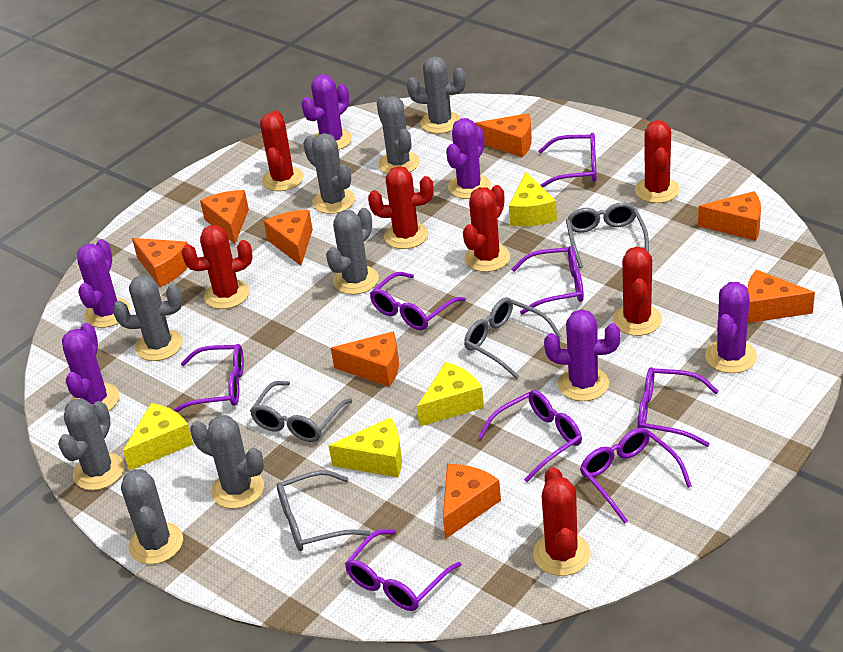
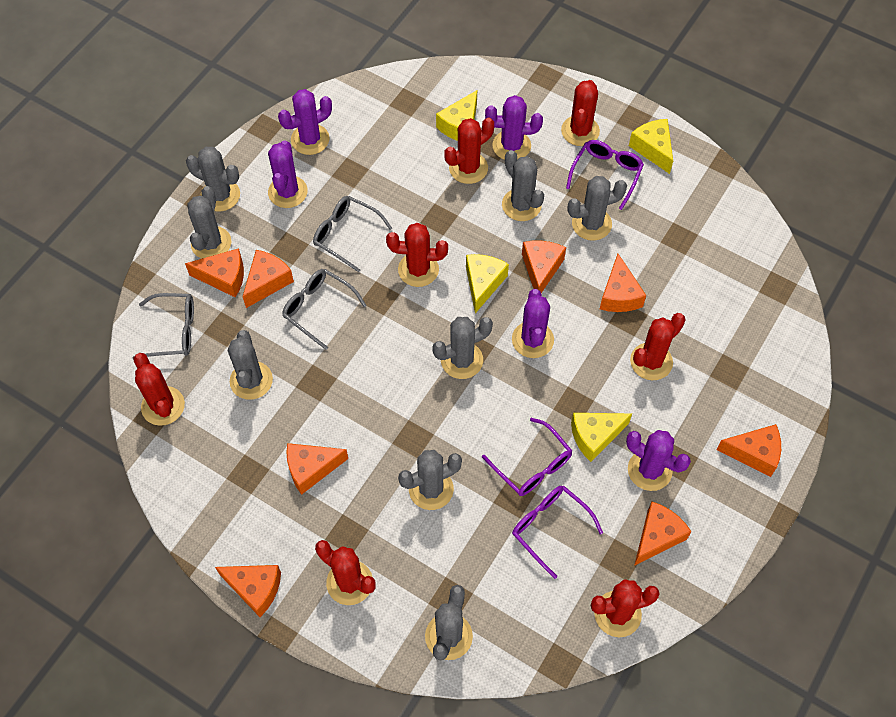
grey glasses: [250,381,352,442] [277,470,371,551] [464,297,562,379] [566,202,649,268] = 4 -> [133,293,194,360] [282,269,367,350] [313,196,392,272] = 3
purple cactus: [62,323,119,411] [77,239,130,328] [301,74,352,150] [446,118,491,199] [544,309,620,401] [705,282,757,373] = 6 -> [268,140,308,208] [278,89,332,155] [485,95,543,160] [512,289,554,358] [626,430,691,491] = 5
purple glasses: [174,344,244,412] [345,529,461,611] [370,272,466,330] [478,390,582,482] [511,246,584,315] [538,133,597,187] [580,428,692,524] [638,367,719,447] = 8 -> [482,418,572,496] [512,486,603,579] [566,140,644,210] = 3

